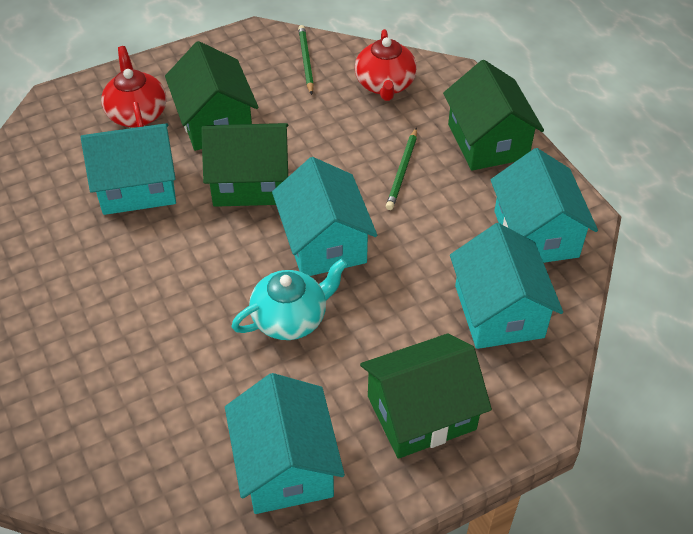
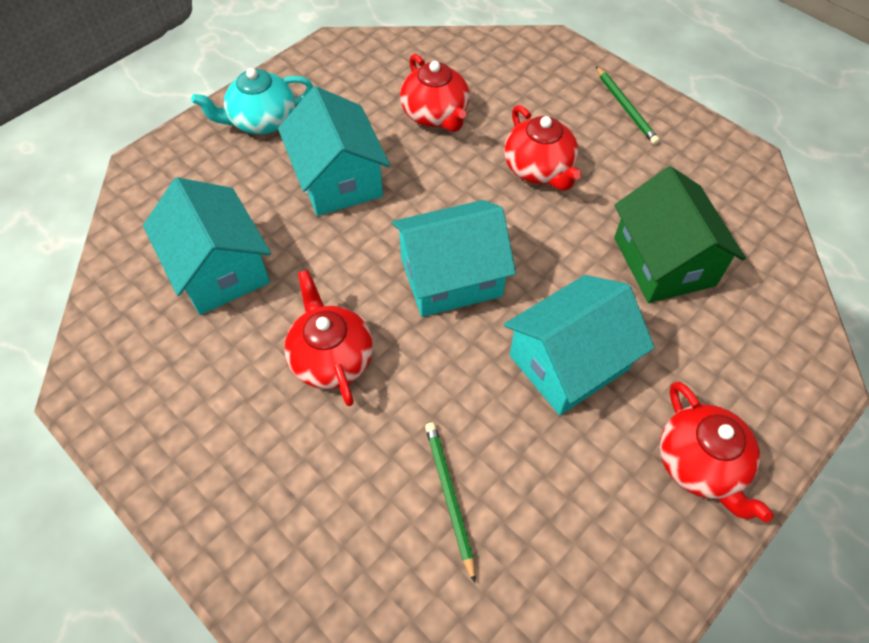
green house: [165,41,259,151] [201,123,288,207] [360,333,492,459] [443,60,544,171] = 4 -> [614,166,746,303] = 1
red teapot: [101,46,167,127] [355,29,417,101] = 2 -> [284,270,373,406] [400,54,470,132] [504,105,582,191] [660,381,774,523] = 4
turquoise house: [81,123,176,215] [225,373,345,514] [272,157,377,276] [450,223,563,349] [491,148,598,263] = 5 -> [143,177,271,315] [278,86,390,216] [392,200,516,317] [504,275,655,415] = 4

